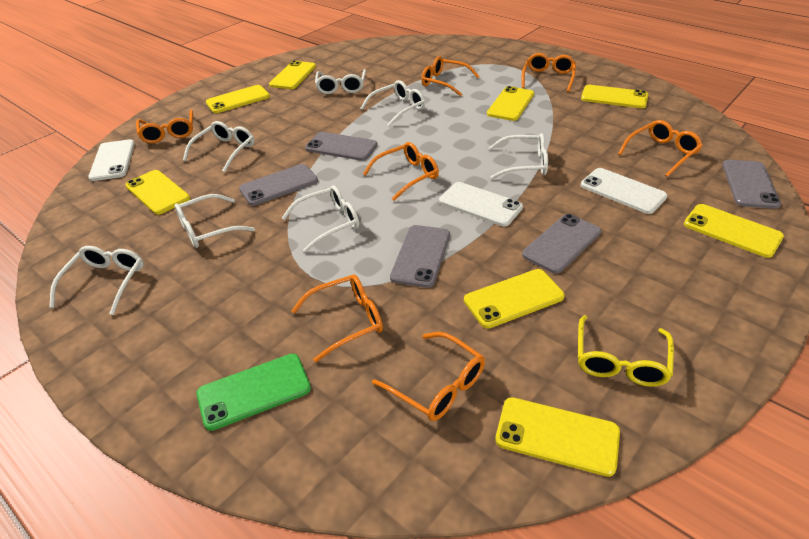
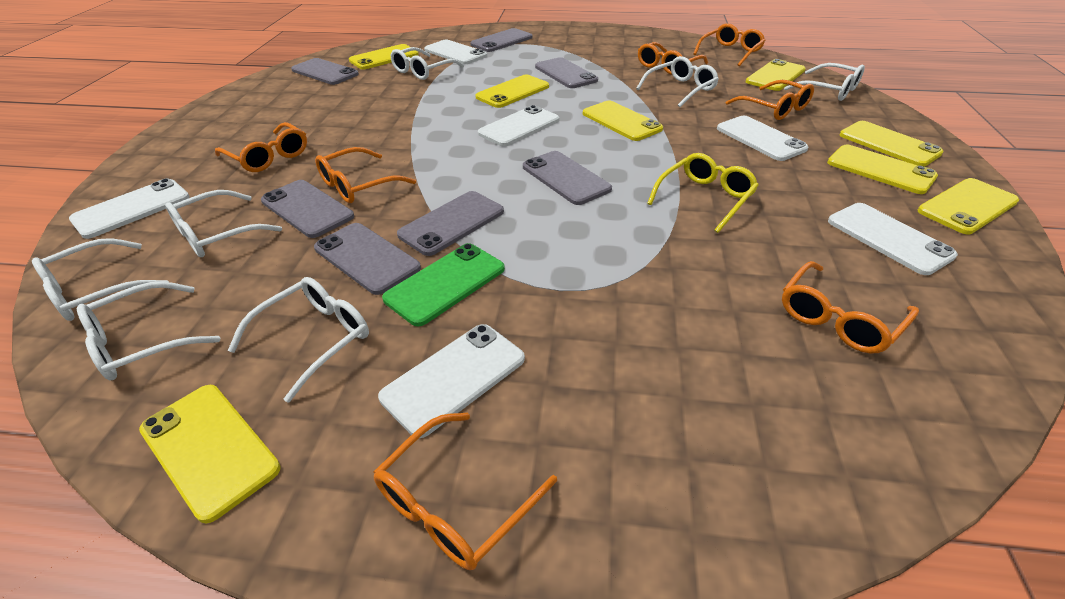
grey phone: [239,164,318,206] [305,132,377,161] [390,225,450,288] [522,214,601,274] [722,160,781,209] = 5 -> [261,180,354,238] [291,58,359,85] [314,223,421,295] [397,191,504,256] [470,28,533,52] [523,151,612,205] [535,57,598,88] = 7
white phone: [88,139,135,181] [439,182,523,226] [581,168,668,214] = 3 -> [69,178,190,239] [378,324,525,438] [424,40,487,64] [478,105,559,146] [717,116,809,161] [828,203,958,275] = 6

